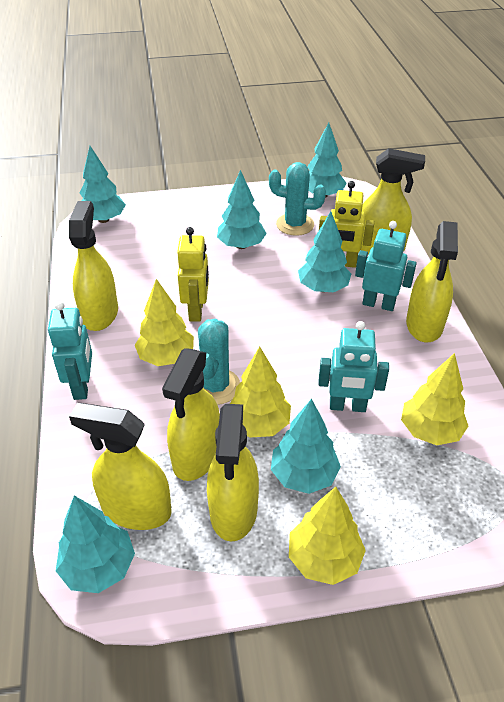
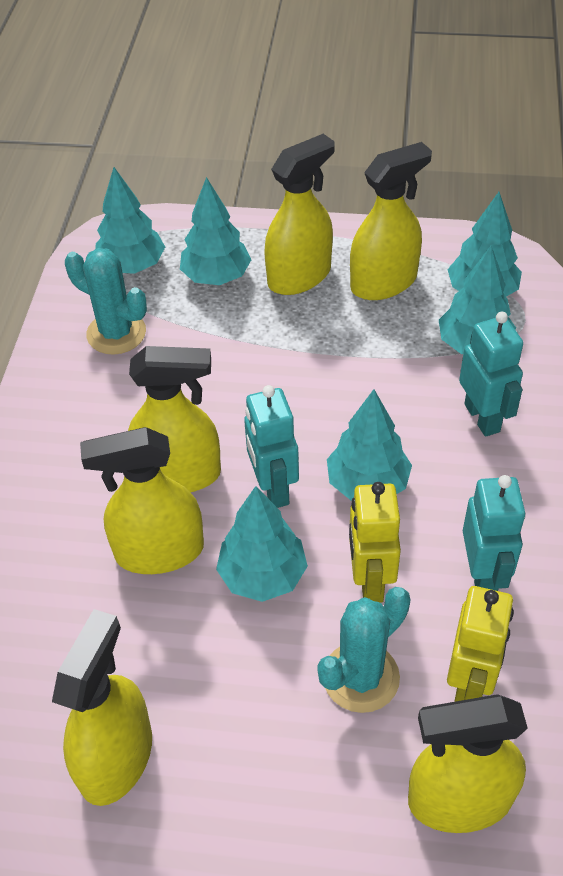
yellow tree: [135,279,194,366] [230,347,291,437] [289,487,366,585] [401,353,468,445] = 4 -> none = 0

